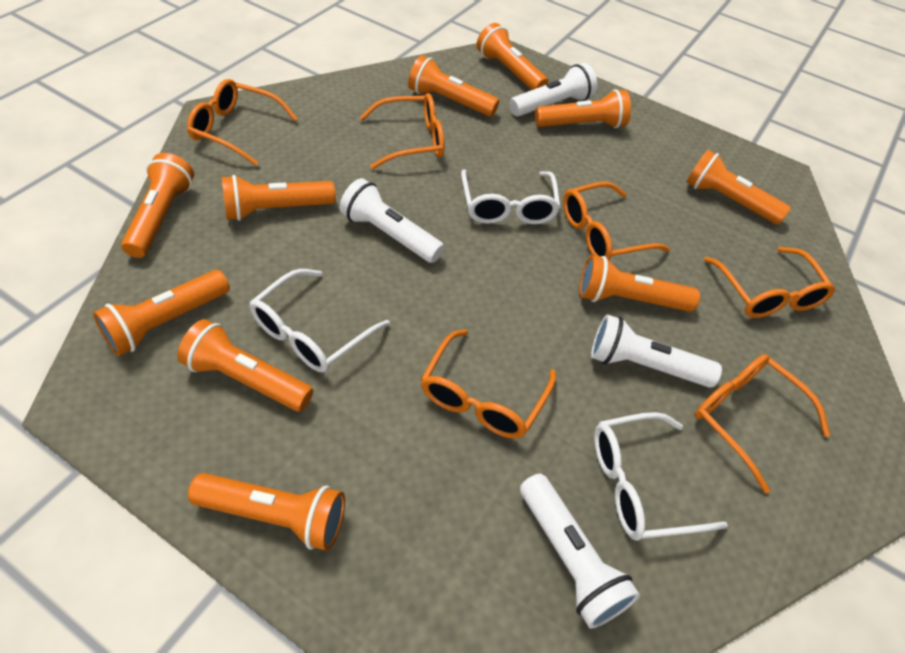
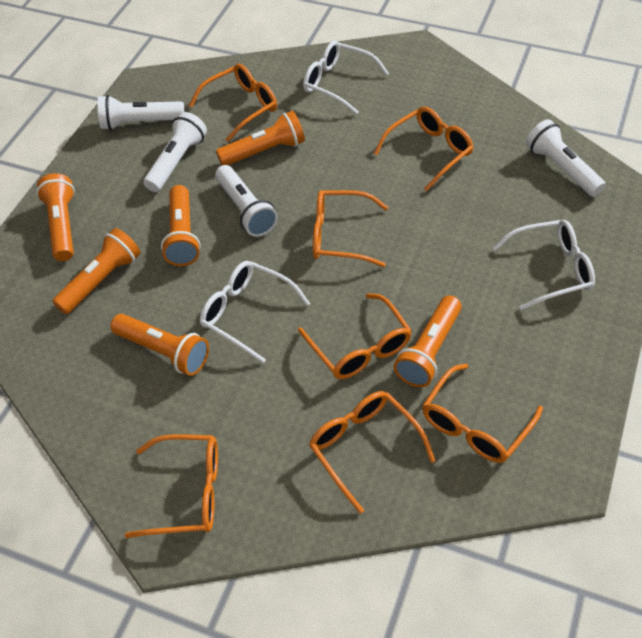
orange flashlight: [93,270,230,356] [121,153,194,258] [177,319,313,412] [188,473,345,551] [221,175,336,221] [408,55,499,117] [477,23,548,90] [535,89,631,128] [579,255,700,312] [686,150,791,225] = 10 -> [36,173,75,261] [52,228,140,314] [110,314,209,376] [161,185,201,266] [216,111,305,165] [394,295,462,387] = 6
orange glasses: [187,79,298,166] [360,93,445,169] [421,329,556,439] [563,181,670,260] [695,354,830,493] [704,247,835,318] = 6 -> [125,434,218,538] [189,63,277,142] [298,293,412,379] [309,391,436,514] [313,190,388,267] [374,107,474,191] [422,364,543,463] = 7

